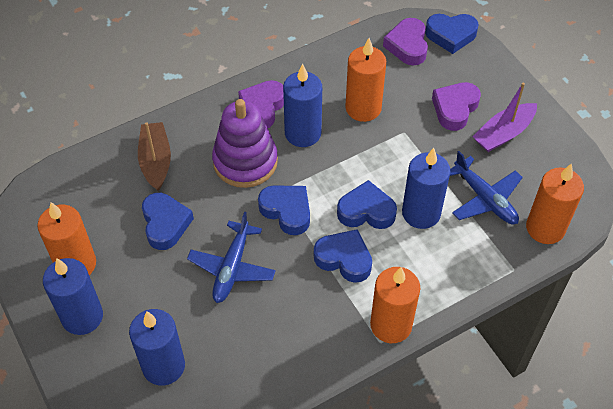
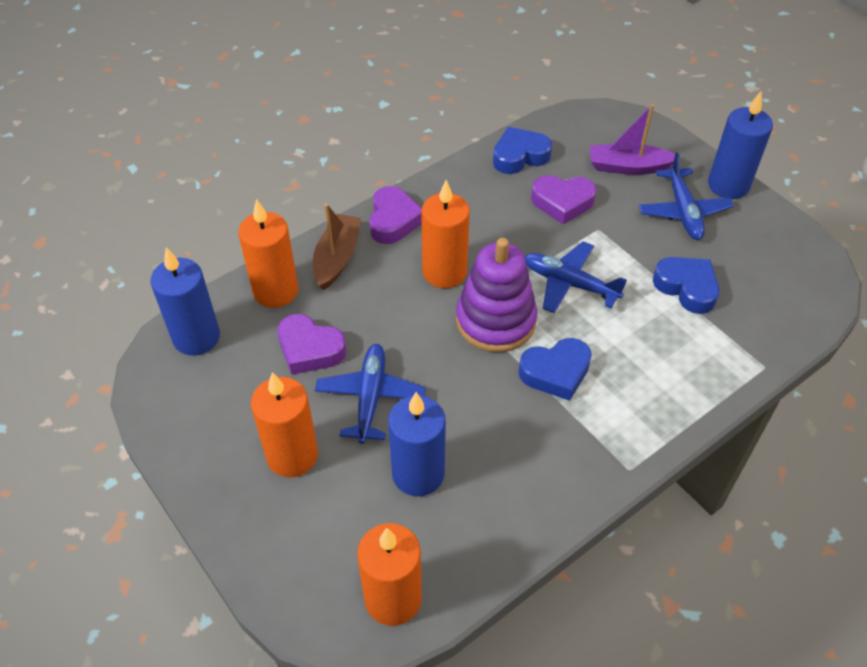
blue candle: [43,258,103,335] [129,309,185,385] [283,64,322,147] [402,148,451,229] = 4 -> [150,247,220,356] [388,392,446,496] [708,91,773,199] = 3
blue heart: [142,193,194,250] [258,186,310,235] [314,229,372,283] [337,180,397,229] [425,14,479,54] = 5 -> [493,127,552,174] [519,338,592,401] [653,257,720,314] = 3
blue plane: [187,212,276,303] [450,151,523,224] = 2 -> [315,344,426,444] [525,241,627,313] [639,152,734,240] = 3

